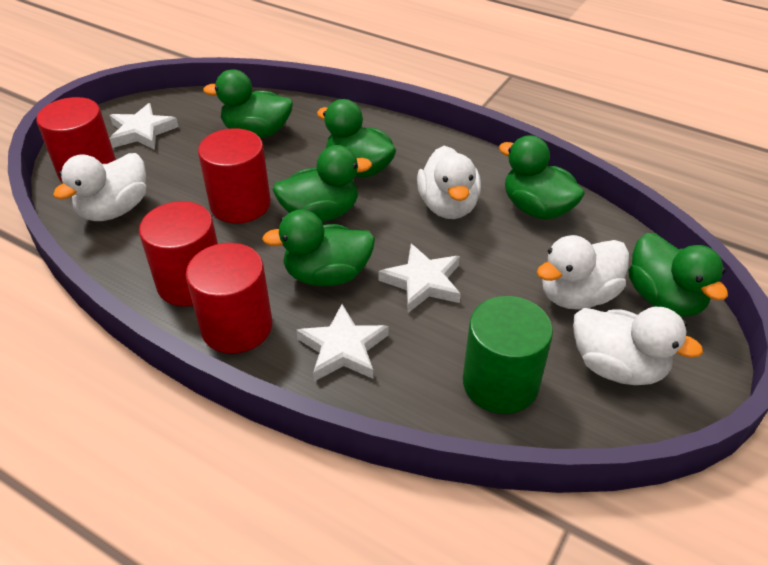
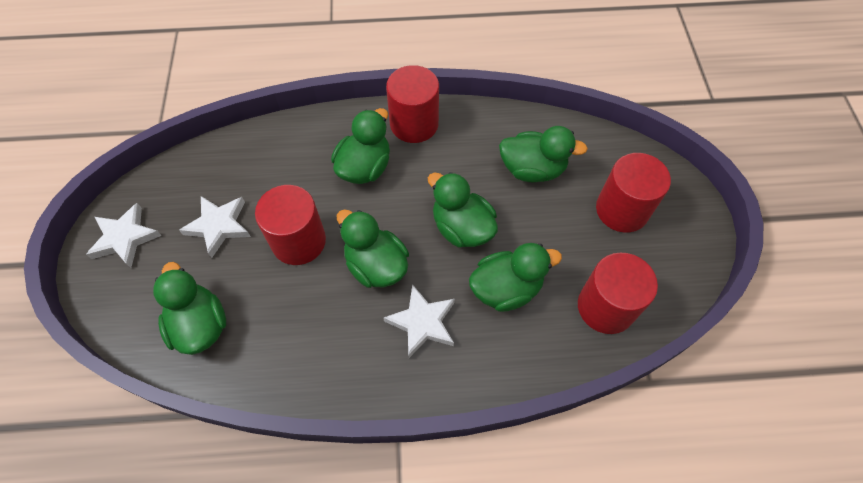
green cylinder: [463,296,553,414] = 1 -> none = 0
white duck: [53,153,146,221] [417,146,481,219] [537,235,629,310] [573,307,703,385] = 4 -> none = 0

